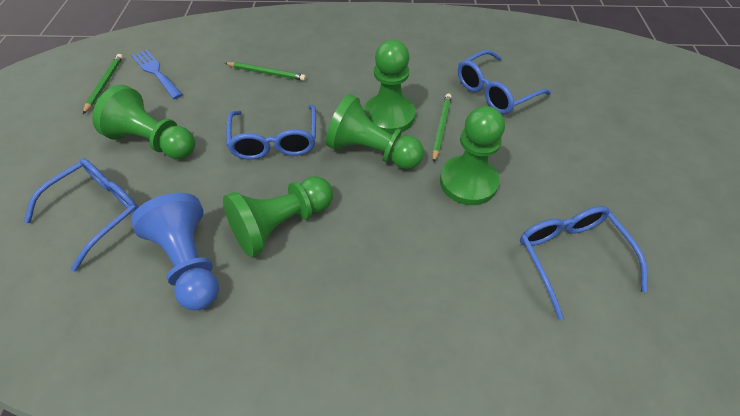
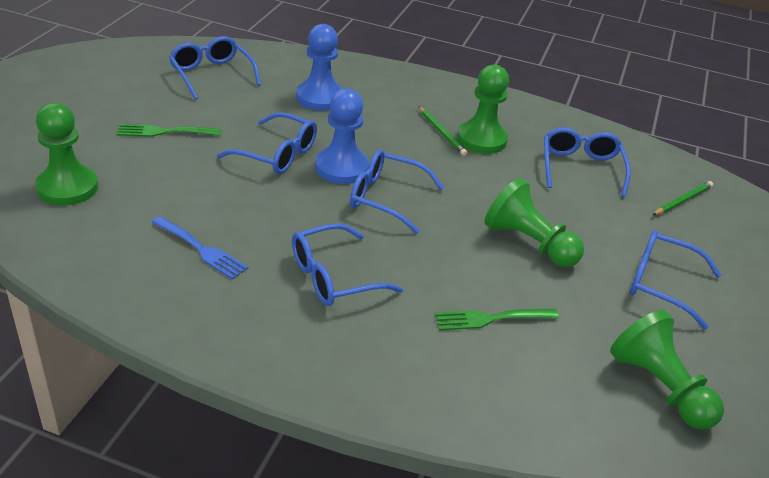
blue glasses: [24,158,138,271] [227,105,316,160] [458,50,551,114] [520,206,648,320] = 4 -> [169,36,261,99] [217,112,317,174] [292,223,403,306] [350,149,444,234] [544,128,631,197] [629,230,721,329] = 6
blue pawn: [131,193,219,310] = 1 -> [296,24,343,111] [315,89,369,184] = 2
green fork: none = 0 -> [116,124,221,137] [435,308,559,331] = 2
green pawn: [92,85,195,159] [223,176,333,257] [326,94,424,169] [364,40,415,135] [440,106,505,205] = 5 -> [35,103,98,206] [457,65,509,154] [485,178,584,267] [610,310,724,430] = 4
green pencil: [83,54,123,114] [225,62,306,81] [432,94,452,163] = 3 -> [419,107,467,156] [653,181,713,215] = 2

